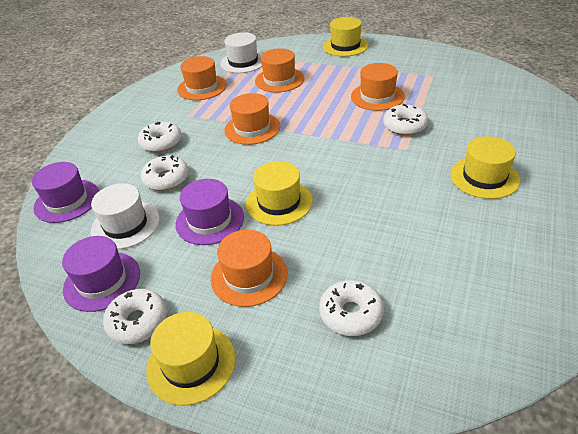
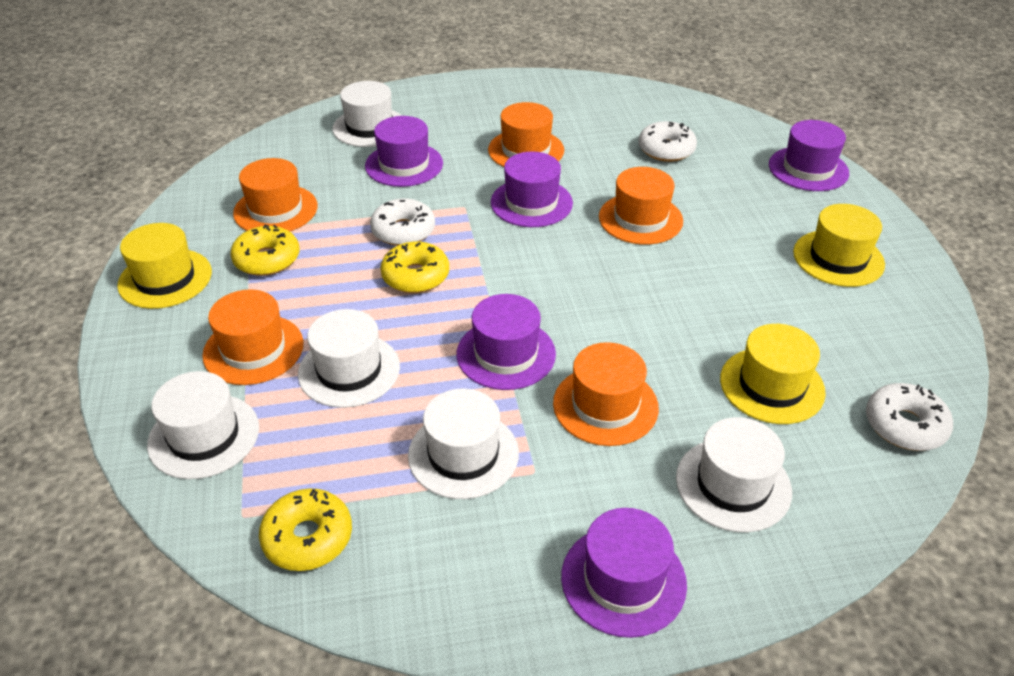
purple hat: [32,162,99,223] [62,236,140,312] [175,179,244,245] = 3 -> [365,116,443,187] [456,294,556,390] [491,152,573,227] [561,508,687,638] [769,120,849,191] = 5
white donut: [103,289,167,344] [138,121,182,153] [141,155,189,191] [319,280,384,336] [383,104,428,136] = 5 -> [370,198,435,246] [638,121,697,162] [866,383,953,451] = 3
white hat: [91,183,160,249] [220,32,262,73] = 2 -> [147,371,259,479] [298,309,400,408] [333,81,402,147] [408,389,519,499] [676,417,792,532] = 5
yellow donut: none = 0 -> [230,224,299,276] [259,488,352,571] [380,242,449,293] = 3
yellow hat: [146,312,236,405] [246,161,313,226] [323,17,369,57] [450,136,520,199] = 4 -> [117,223,212,309] [720,324,826,424] [793,204,885,287] = 3

